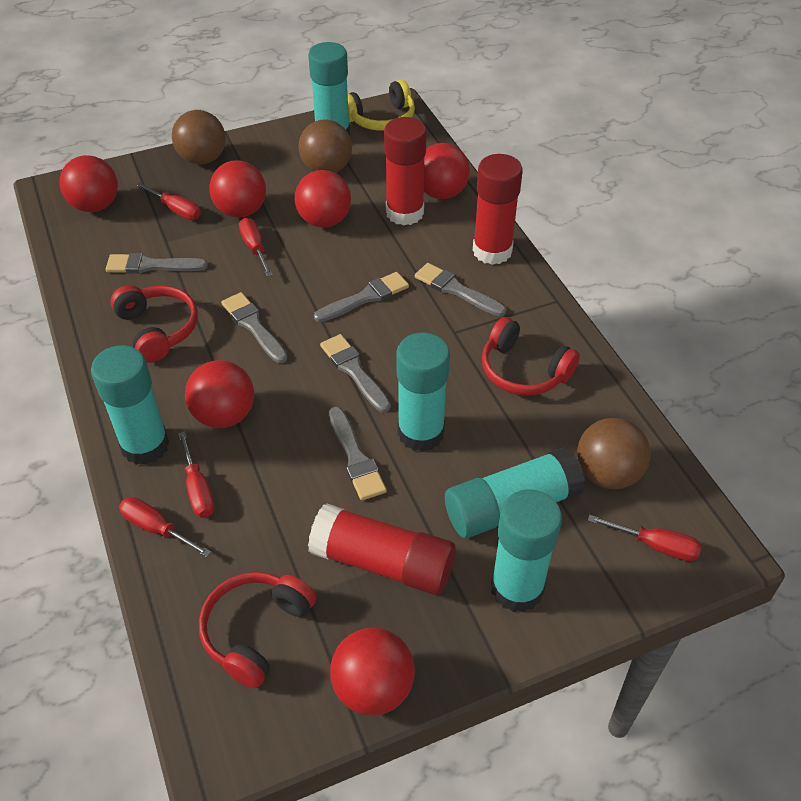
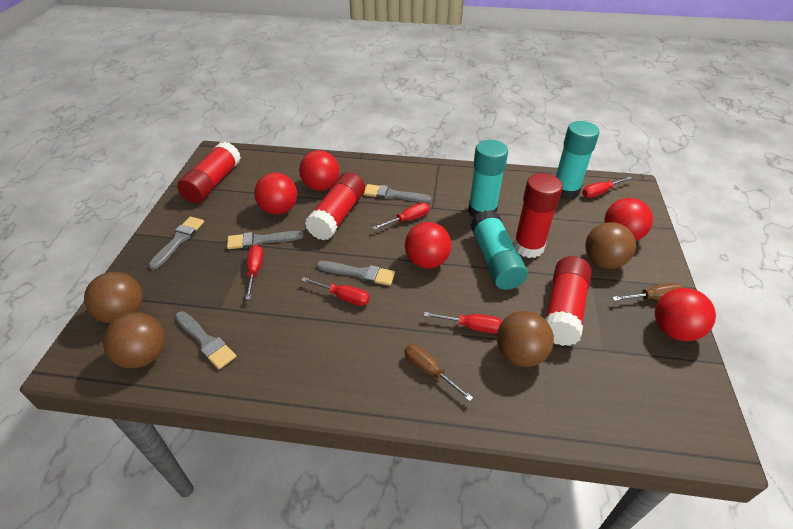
brown ball: [172,110,226,165] [299,119,352,173] [577,418,651,489] = 3 -> [84,272,143,323] [103,312,165,368] [497,311,554,367] [585,222,636,269] = 4
brown screwdriver: none = 0 -> [404,344,473,401] [612,283,684,301] = 2
grey brush: [106,253,208,274] [221,292,288,363] [314,272,409,322] [320,334,391,413] [329,407,387,500] [415,263,506,317] = 6 -> [149,217,204,270] [175,311,236,369] [227,231,304,249] [317,261,395,286] [363,184,432,203] = 5
red ball: [59,155,118,212] [185,360,254,428] [209,160,266,217] [295,170,351,227] [330,628,415,716] [424,143,470,199] = 6 -> [254,172,297,215] [299,150,339,191] [405,222,451,269] [604,198,653,241] [655,288,716,341] = 5
red glue stick: [308,503,456,595] [384,117,427,226] [473,154,523,265] = 3 -> [177,141,241,203] [305,172,365,240] [513,173,563,258] [545,256,592,346] = 4
red headphones: [110,285,198,363] [199,572,316,688] [482,317,580,396] = 3 -> none = 0
turquoise glue stick: [91,345,169,465] [308,42,350,136] [396,332,450,452] [445,447,585,538] [491,489,562,613] = 5 -> [468,140,508,218] [471,210,528,290] [556,121,600,200] = 3
yellow headphones: [348,80,415,131] = 1 -> none = 0

